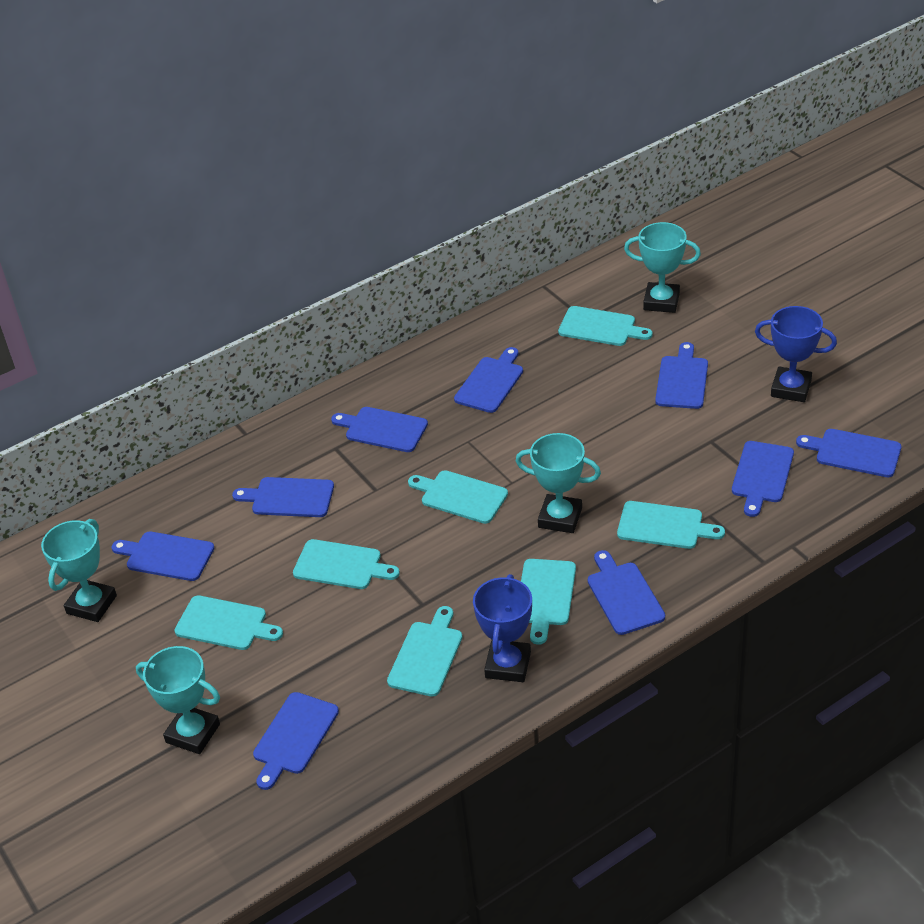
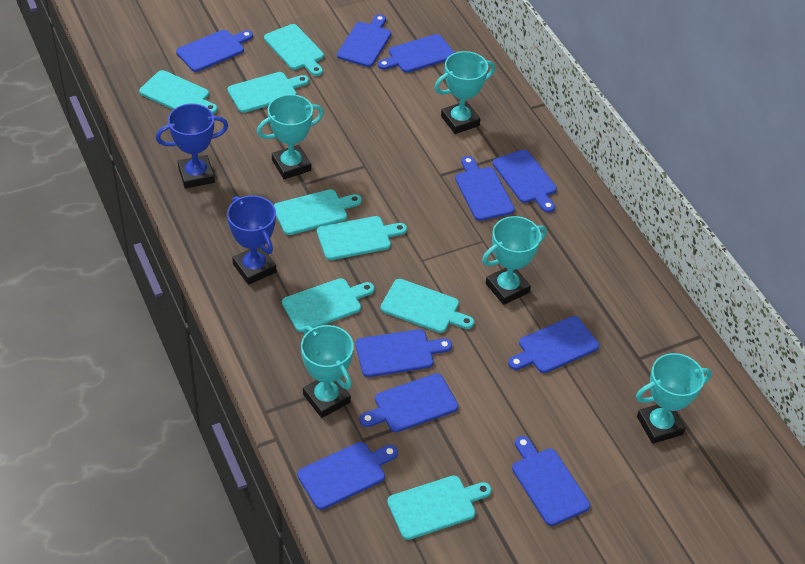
blue cutting board: [112,531,214,581] [232,477,334,517] [253,692,339,790] [331,407,428,452] [454,347,523,413] [588,550,665,635] [655,342,708,409] [732,441,794,517] [796,429,901,477] = 9 -> [176,30,253,72] [297,442,398,510] [337,14,391,67] [355,329,452,377] [360,373,458,432] [378,34,454,73] [455,156,515,221] [493,149,557,213] [508,316,599,373] [512,436,590,526] = 10
turquoise cutting board: [174,595,283,650] [293,539,400,589] [387,606,462,697] [408,470,508,524] [521,559,576,645] [558,306,653,346] [617,501,725,549] = 7 -> [139,70,217,114] [228,72,309,113] [264,24,324,76] [274,189,362,235] [282,278,375,332] [317,216,407,260] [381,279,474,333] [387,475,492,540] = 8
turquoise trophy: [41,519,117,622] [136,646,220,754] [516,433,601,533] [624,222,701,313] = 4 -> [257,94,324,179] [301,325,354,418] [434,51,495,134] [482,216,547,305] [636,353,712,444] = 5

